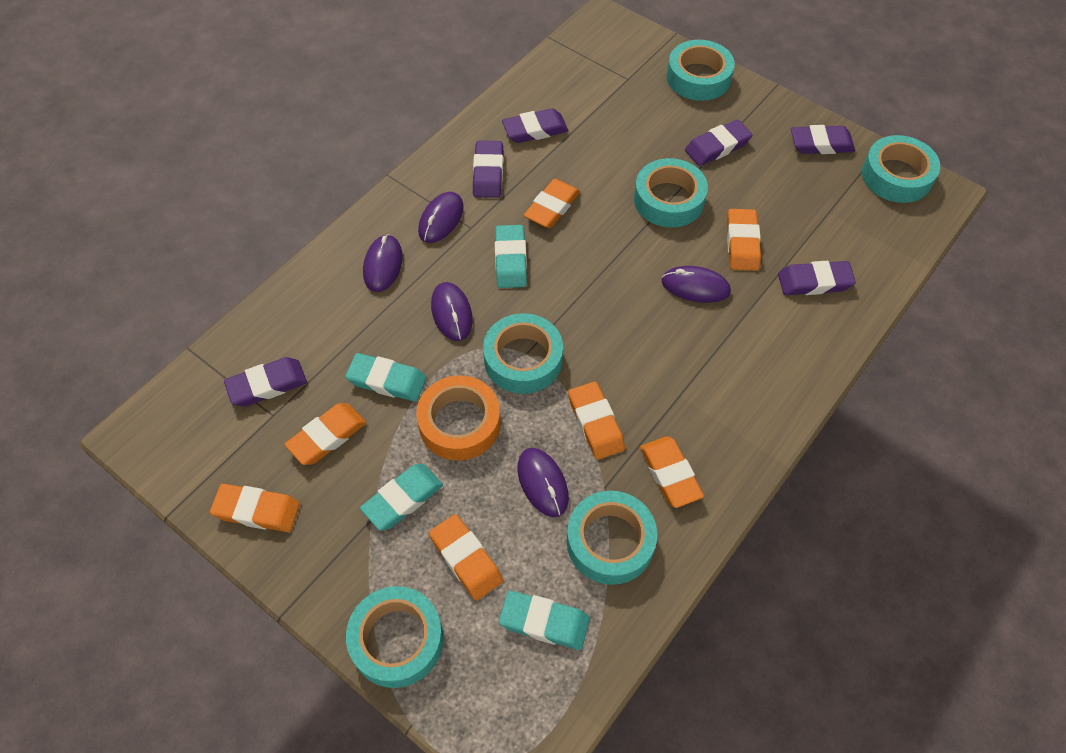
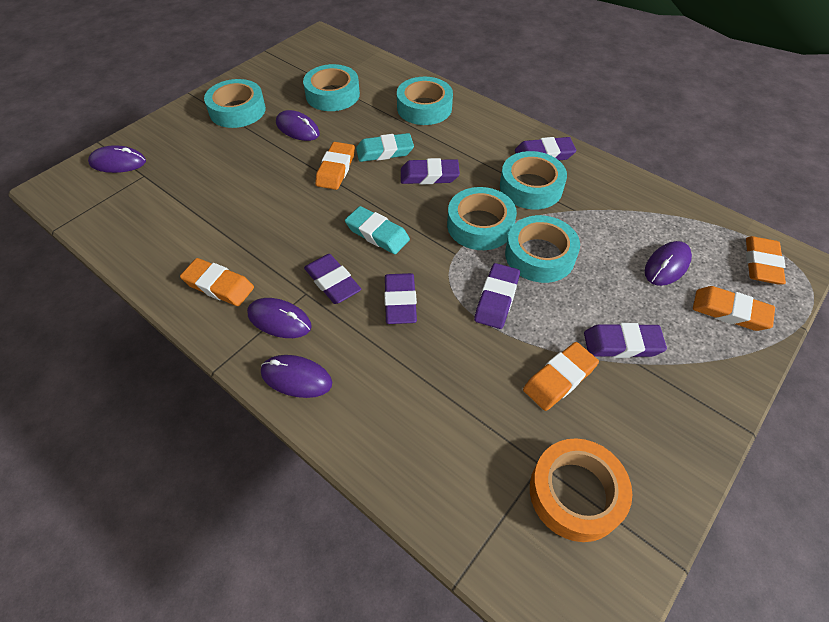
orange eraser: [210,484,300,532] [285,403,366,465] [429,514,503,600] [524,179,580,228] [568,381,625,460] [640,436,704,508] [727,209,761,271] = 7 -> [180,258,254,306] [315,142,355,190] [523,342,599,411] [693,286,775,331] [746,236,786,284] = 5
turquoise eraser: [345,353,427,402] [360,464,443,530] [495,225,527,288] [499,591,590,650] = 4 -> [345,206,410,254] [356,133,414,162] = 2

